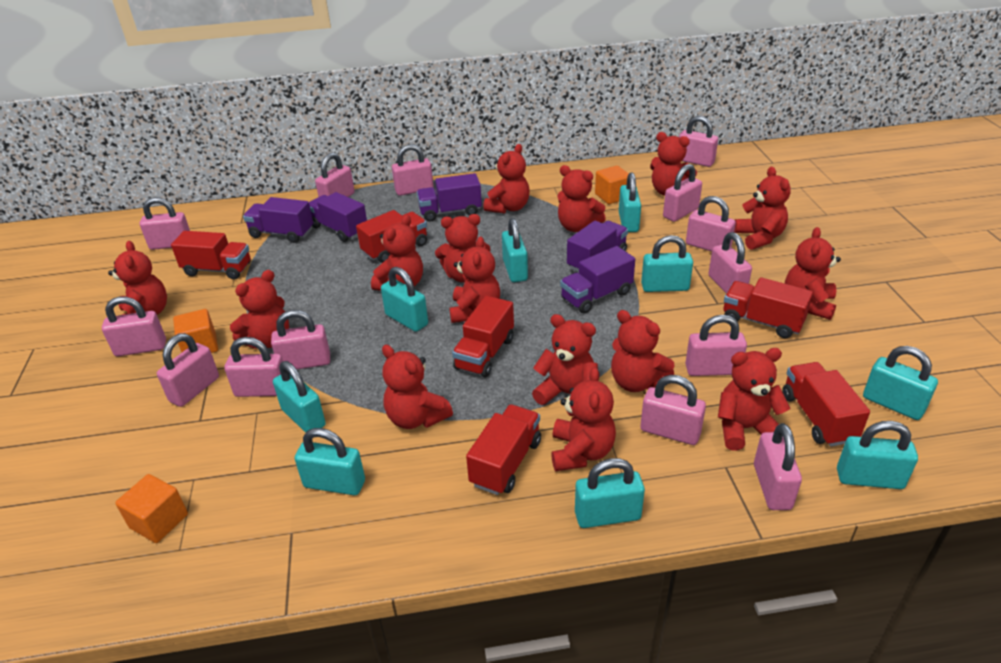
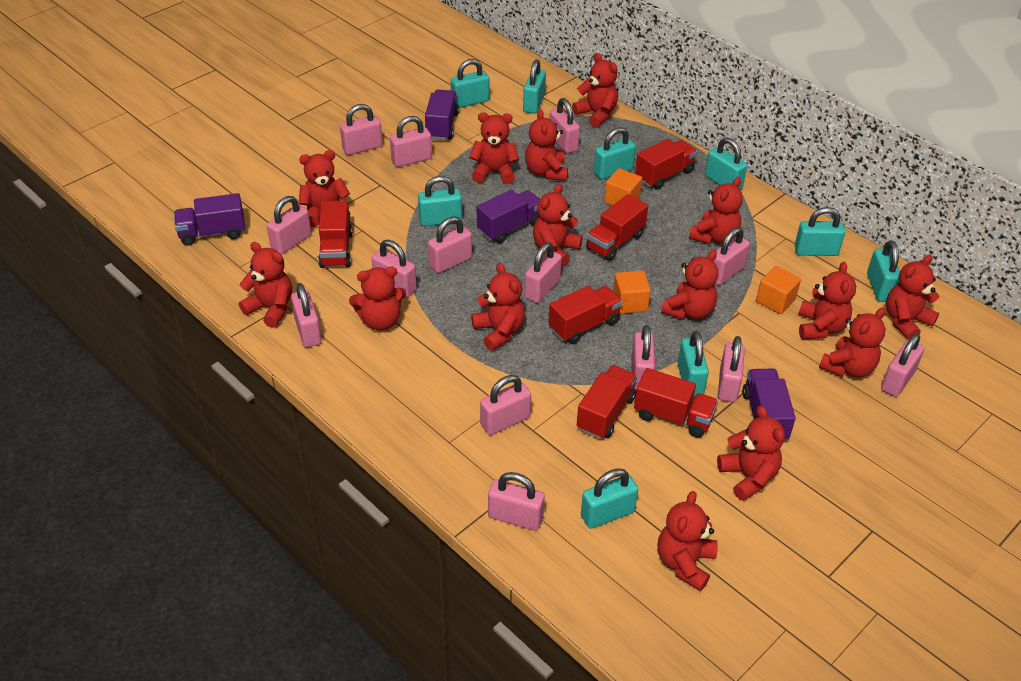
purple truck: [243,197,313,243] [309,192,367,242] [417,173,482,222] [560,246,635,313] [567,220,628,272] = 5 -> [174,193,245,245] [425,90,459,140] [477,190,540,243] [742,369,796,440] = 4

